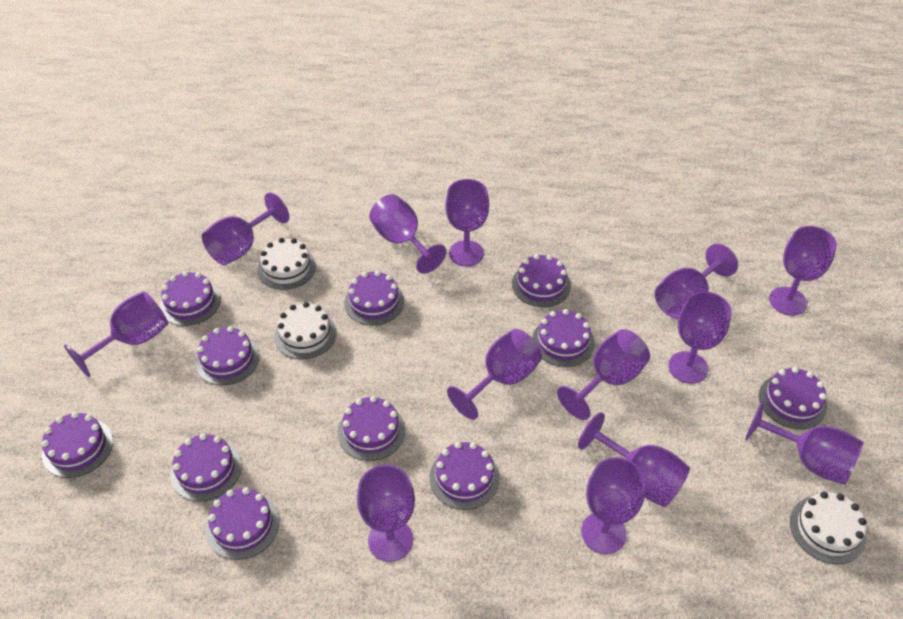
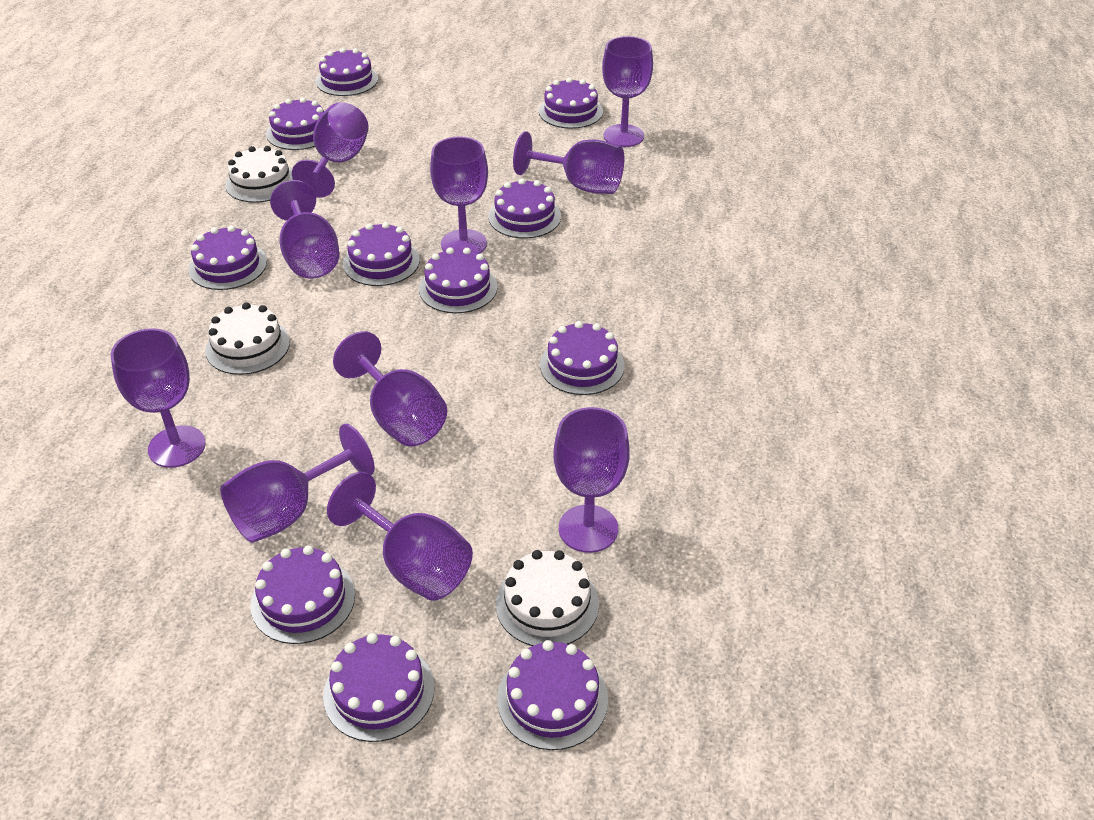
purple goblet: [64,291,168,377] [202,192,289,265] [357,465,415,562] [369,194,447,274] [445,179,489,266] [447,329,542,420] [557,329,650,420] [578,412,690,507] [581,457,645,554] [655,244,738,319] [668,291,731,384] [745,401,864,485] [769,226,837,316] = 13 -> [111,328,206,468] [220,424,375,543] [270,180,339,278] [292,102,369,198] [327,472,473,601] [333,331,447,447] [430,137,488,254] [513,131,624,194] [553,407,630,553] [602,36,653,147] = 10

